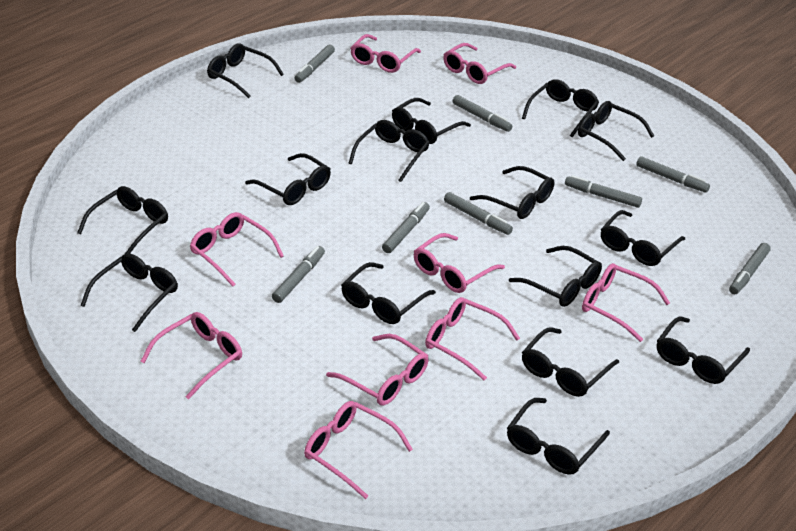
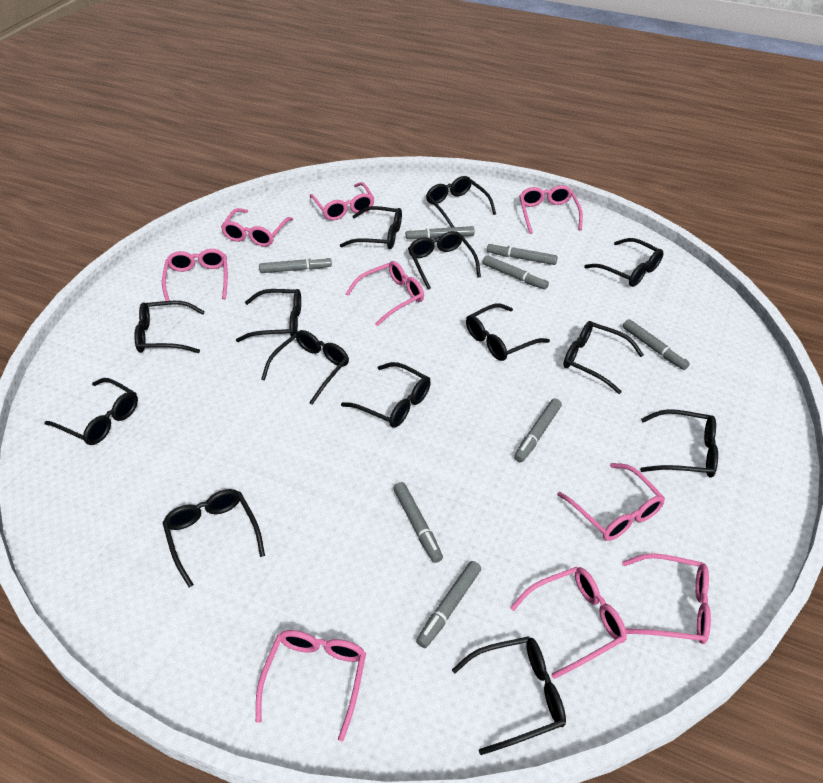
black glasses: [77,186,168,254] [80,253,178,332] [207,43,284,98] [245,153,331,205] [341,262,436,324] [349,120,430,182] [392,98,471,144] [470,166,554,219] [507,398,610,475] [509,246,602,307] [522,79,599,137] [522,327,619,397] [578,101,654,161] [601,210,685,266] [657,316,750,384] = 15 -> [44,378,138,445] [134,301,205,353] [162,489,265,588] [236,289,301,342] [261,330,349,405] [340,206,402,249] [341,362,431,428] [408,231,481,290] [426,176,496,228] [452,636,566,755] [466,304,550,361] [563,321,644,394] [584,238,663,287] [640,409,718,478] = 14

